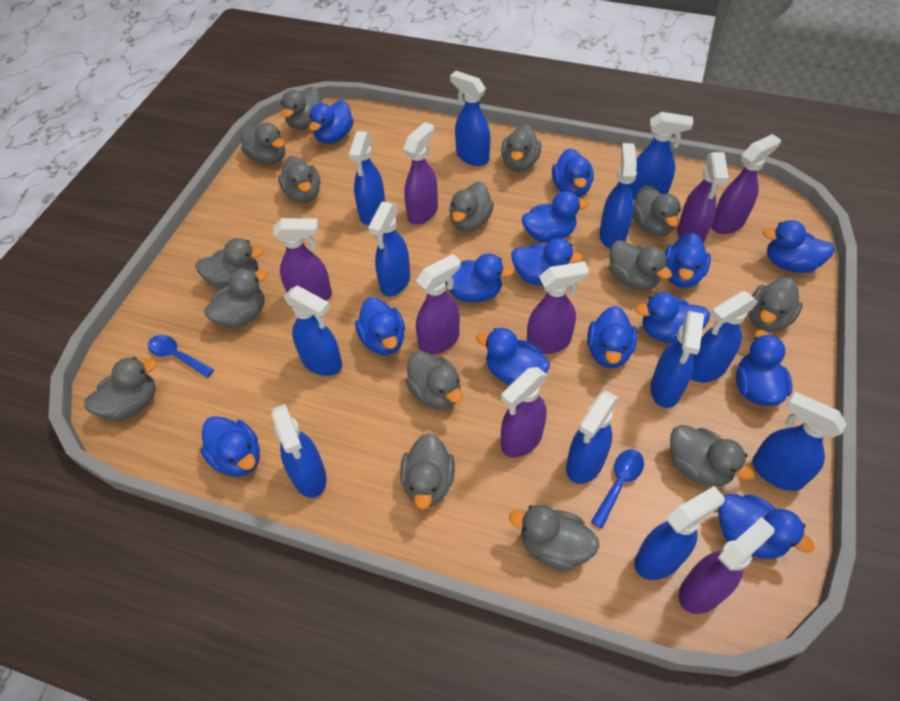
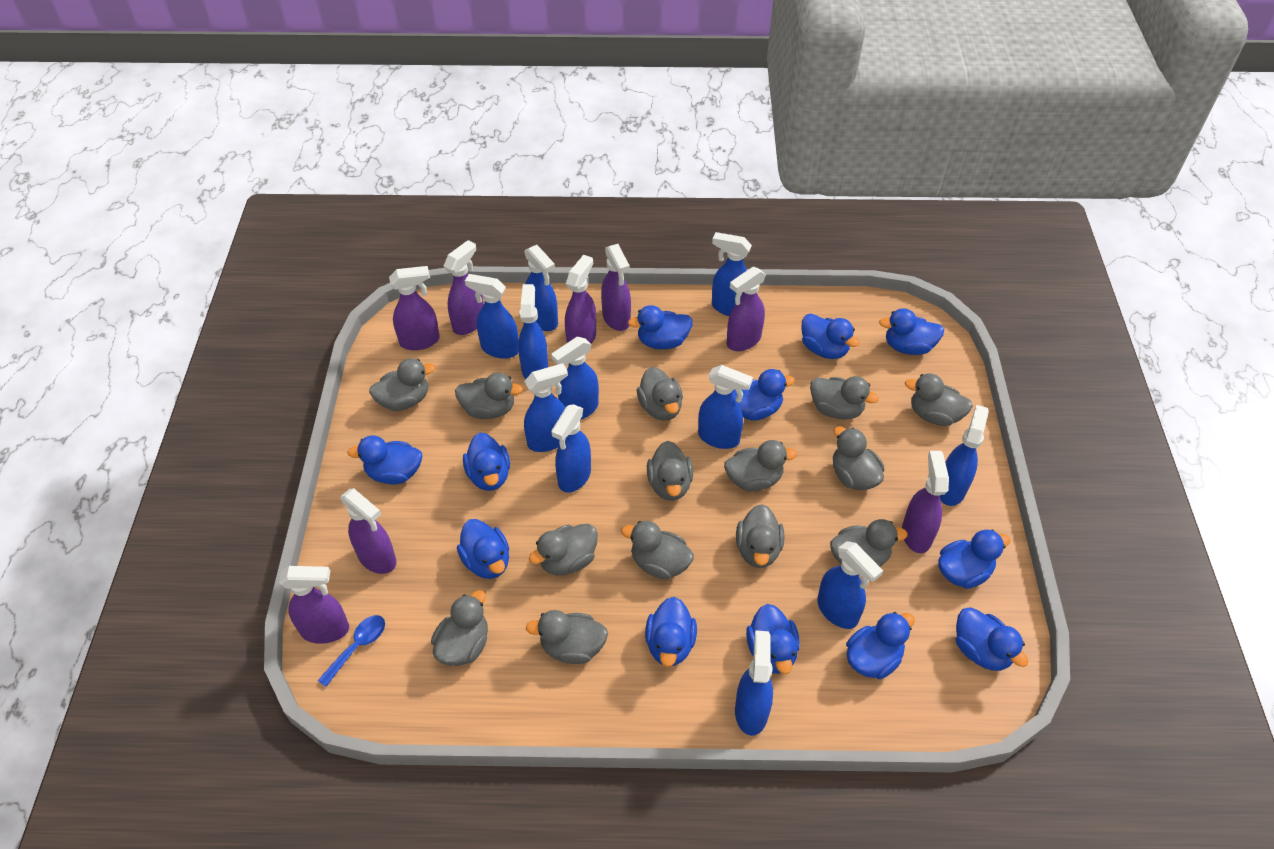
blue duck: [200,416,260,477] [309,100,354,144] [355,297,405,355] [445,254,514,302] [476,328,550,385] [511,238,583,285] [522,191,589,243] [552,148,594,197] [587,306,637,368] [635,292,710,343] [665,233,711,288] [718,494,814,559] [736,330,792,406] [763,220,835,273] = 14 -> [347,435,422,484] [457,519,509,579] [463,433,510,491] [628,305,693,349] [645,597,697,667] [732,369,795,421] [746,604,800,674] [801,314,859,359] [846,612,915,679] [879,308,944,355] [938,530,1010,589] [956,607,1029,671] = 12
blue spoon: [148,335,214,378] [591,449,644,529] = 2 -> [318,615,385,687] = 1
blue spray bottle: [271,403,327,498] [284,285,342,376] [348,131,385,225] [368,201,410,297] [450,71,490,166] [566,391,619,484] [599,143,637,249] [631,112,693,200] [634,486,725,580] [650,311,704,408] [691,291,758,382] [752,392,847,491] = 12 -> [465,274,519,359] [518,284,548,379] [524,245,558,331] [524,363,568,452] [551,337,599,420] [551,404,591,493] [698,365,753,449] [712,232,752,316] [735,630,773,736] [817,541,883,629] [940,405,989,506] = 11
grey duck: [84,357,157,421] [195,238,264,289] [204,268,267,328] [241,123,285,165] [278,156,320,203] [281,87,322,130] [400,433,455,510] [405,351,463,410] [449,182,494,232] [501,124,541,172] [509,505,599,572] [609,240,672,291] [633,185,681,236] [670,425,754,487] [749,277,803,332] = 15 -> [369,358,435,411] [431,590,488,666] [455,373,523,419] [526,610,608,664] [529,524,598,575] [621,521,694,580] [637,367,683,421] [647,441,693,501] [724,440,797,492] [736,504,784,568] [810,376,879,420] [830,519,908,567] [833,426,884,490] [905,373,973,426] = 14

